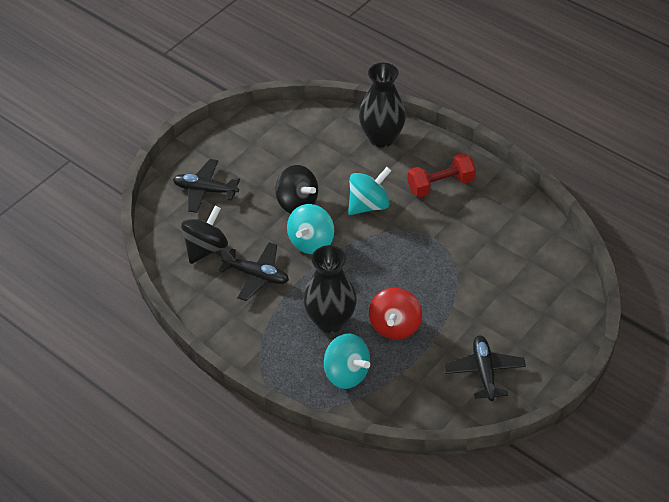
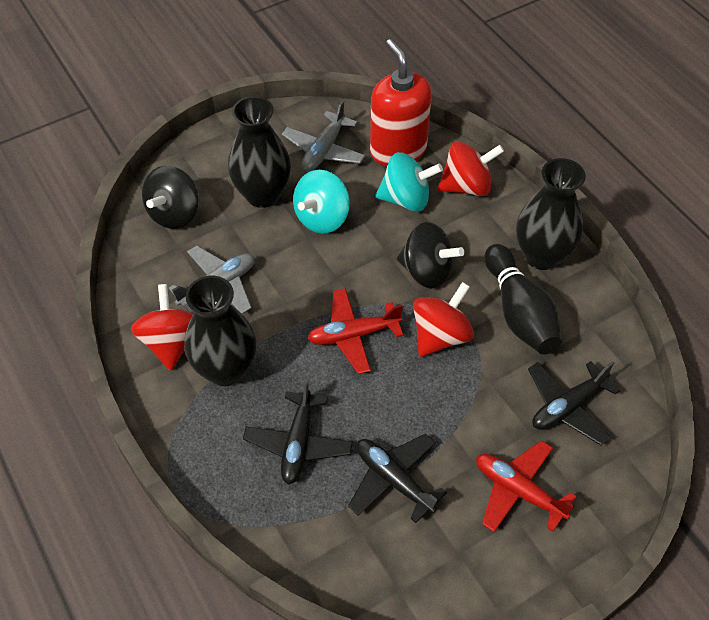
black bowling pin: none = 0 -> [484,244,562,355] = 1
black vase: [303,245,357,333] [359,63,406,148] = 2 -> [184,276,256,386] [228,96,291,208] [516,158,586,270] = 3
grey plane: none = 0 -> [169,246,255,314] [282,100,365,172] = 2
red dumbbell: [408,153,476,198] = 1 -> none = 0
red plane: none = 0 -> [307,288,403,374] [476,440,577,532] = 2
red soap dispenser: none = 0 -> [370,39,432,167] = 1
red spinning top: [369,288,422,340] = 1 -> [131,284,193,370] [413,282,474,357] [438,141,504,196] = 3
turquoise spinning top: [287,204,334,254] [324,333,370,389] [348,167,392,215] = 3 -> [293,170,350,234] [375,152,443,211] = 2

